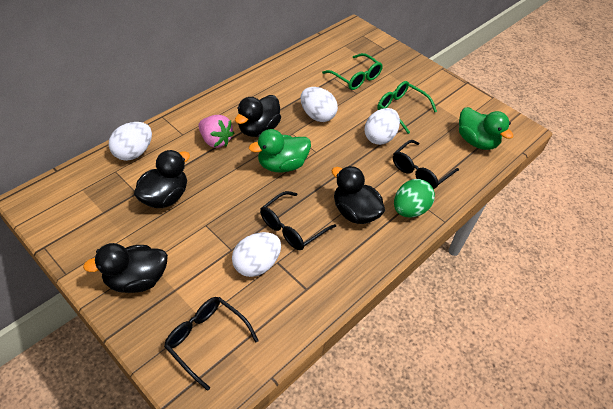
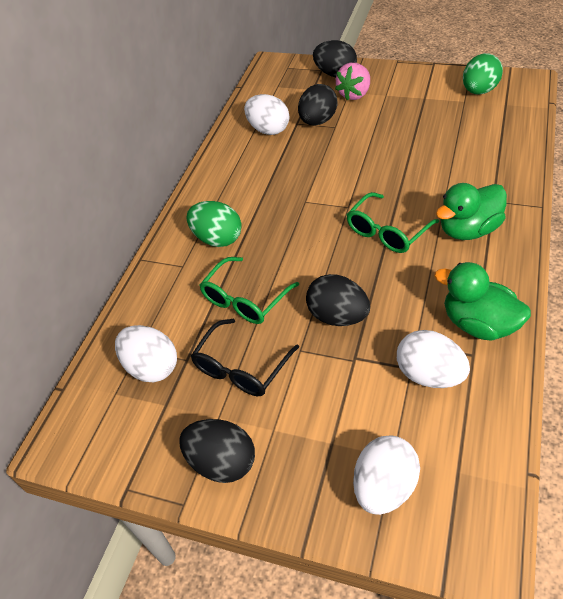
black duck: [83,243,168,293] [134,150,190,208] [235,95,281,137] [331,166,385,224] = 4 -> none = 0
black egg: none = 0 -> [179,419,255,483] [298,84,338,125] [306,274,370,326] [313,40,357,77] = 4
black glasses: [164,297,259,391] [260,191,336,250] [393,140,459,189] = 3 -> [191,319,299,396] = 1
green egg: [394,179,435,217] = 1 -> [187,201,242,247] [463,53,503,95] = 2

